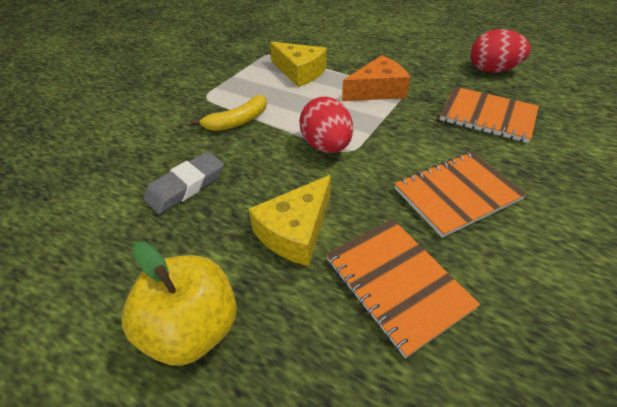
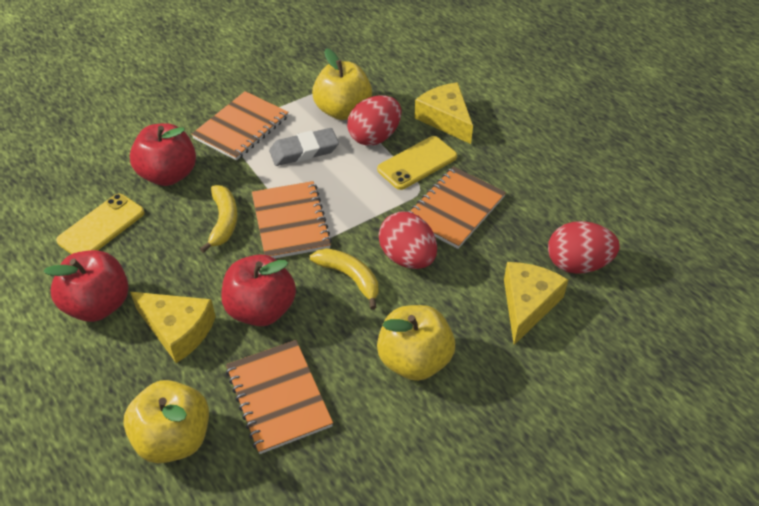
orange cheese: [342,55,410,101] = 1 -> none = 0
orange notebook: [326,219,480,358] [394,152,527,238] [439,87,539,143] = 3 -> [192,91,289,161] [226,340,333,454] [252,181,332,258] [407,167,506,249] = 4
red apple: none = 0 -> [43,250,129,322] [130,123,196,186] [222,254,296,326] = 3
red egg: [299,96,353,153] [471,29,531,73] = 2 -> [347,95,402,146] [379,211,437,269] [548,221,619,274] = 3
yellow apple: [122,241,237,366] = 1 -> [123,380,209,463] [312,48,372,120] [377,305,455,381] = 3
yellow banana: [190,95,267,131] = 1 -> [200,185,238,253] [310,248,378,310] = 2
yellow cheese: [248,175,331,266] [270,42,327,87] = 2 -> [130,292,216,363] [414,82,473,144] [504,262,568,345] = 3
yellow phone: none = 0 -> [56,194,145,254] [377,136,457,190] = 2

